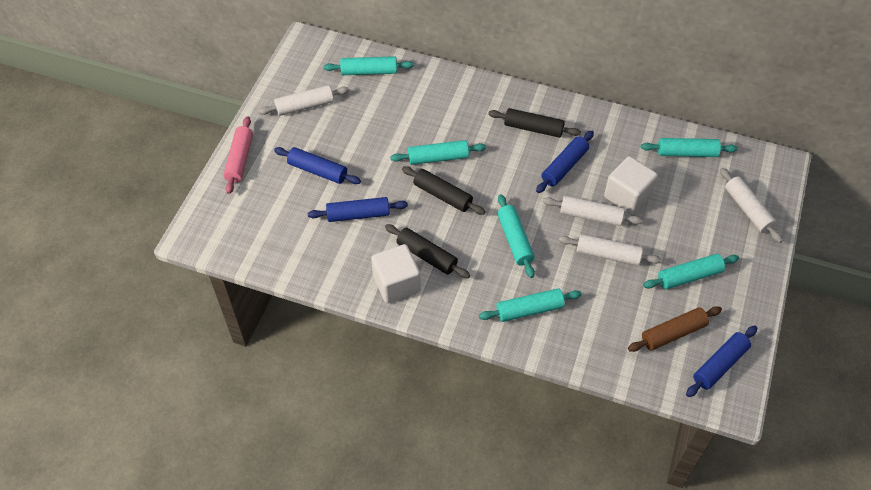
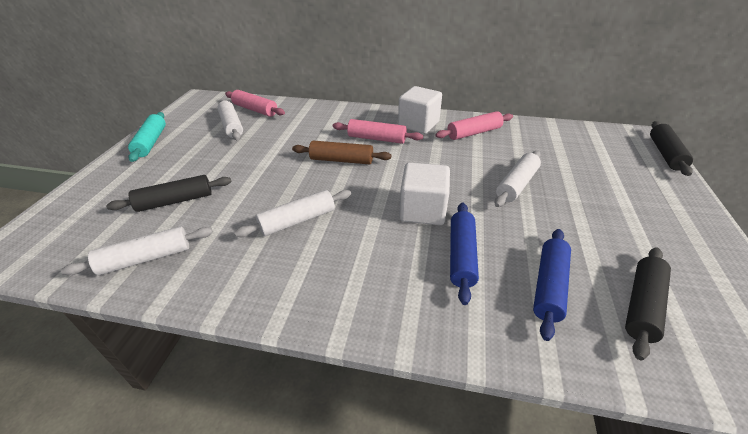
blue rolling pin: [274,147,361,184] [308,197,408,222] [536,131,594,193] [686,326,757,397] = 4 -> [450,203,479,305] [533,229,571,341] = 2
pink rolling pin: [223,116,253,194] = 1 -> [225,90,285,117] [333,119,423,144] [436,111,513,140] = 3
turquoise rolling pin: [323,56,414,75] [390,140,486,165] [479,288,582,322] [497,194,535,278] [641,138,738,157] [643,254,739,289] = 6 -> [128,112,166,162] = 1

